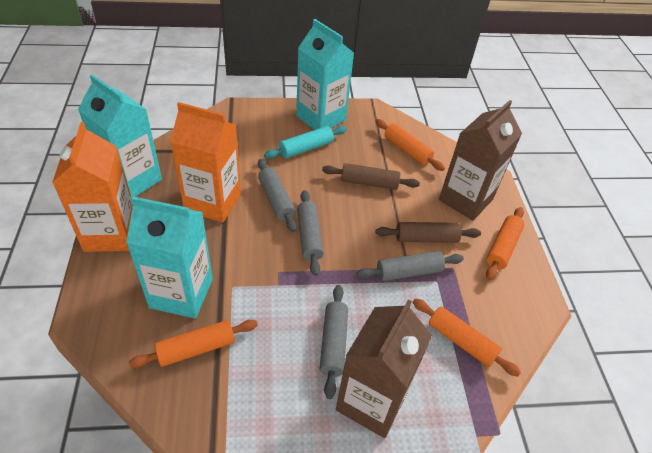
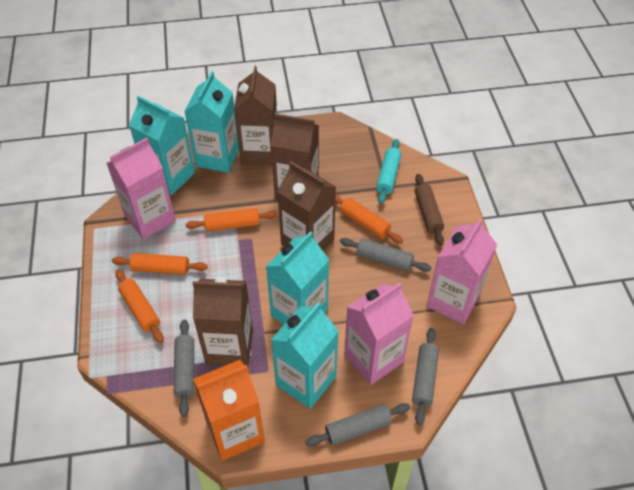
brown carton: [336,299,432,438] [439,100,522,221] = 2 -> [193,277,253,367] [234,66,277,165] [271,113,319,200] [277,161,336,251] = 4
brown rolling pin: [322,163,420,190] [376,222,481,243] = 2 -> [415,174,444,246] = 1
orange carton: [52,122,133,252] [170,102,241,223] = 2 -> [193,360,265,461] = 1
pink carton: none = 0 -> [107,138,176,239] [344,283,414,385] [427,218,497,324] = 3
turquoise carton: [78,75,162,197] [126,196,213,319] [296,19,354,130] = 3 -> [129,96,195,195] [184,71,239,173] [266,231,329,324] [271,302,339,409] = 4

